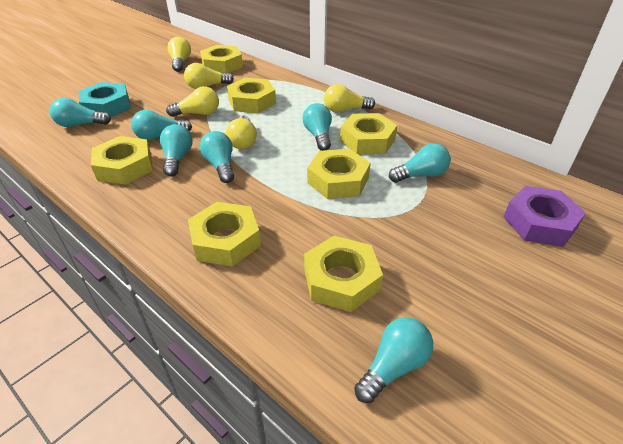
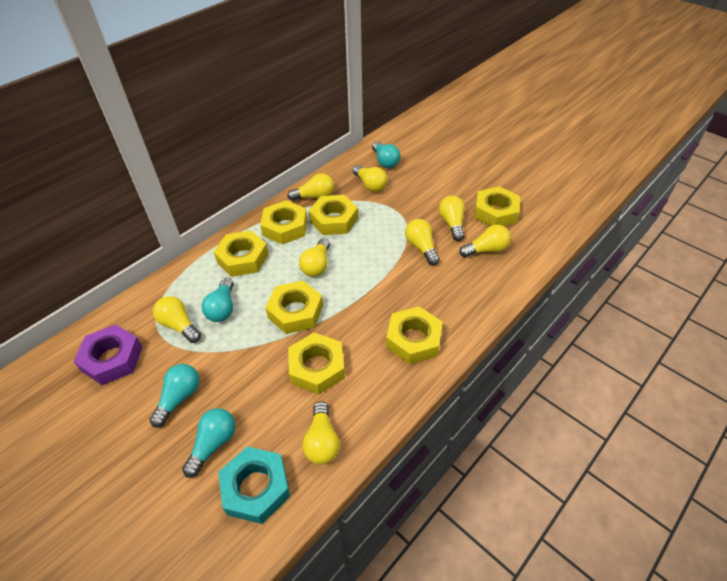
turquoise light bulb: [50,98,111,127] [131,110,192,140] [160,124,193,177] [200,131,234,183] [302,103,332,151] [354,317,433,403] [389,143,451,183] = 7 -> [150,364,199,427] [182,408,235,478] [201,278,233,322] [372,141,400,168] = 4
yellow light bulb: [166,86,219,117] [167,37,191,72] [184,63,234,89] [226,116,257,149] [324,84,375,112] = 5 -> [153,296,201,343] [287,173,334,201] [299,238,330,277] [302,401,340,465] [353,165,387,192] [405,219,440,265] [439,196,465,241] [459,225,511,258] = 8

